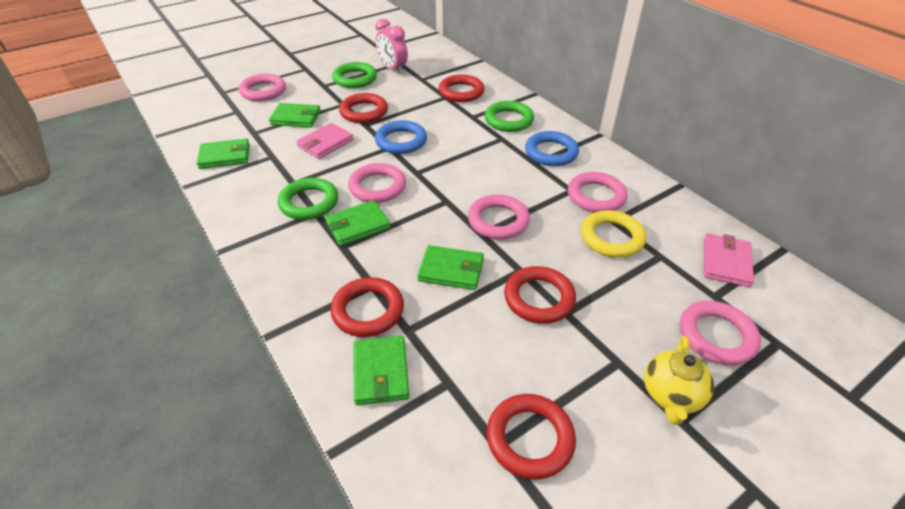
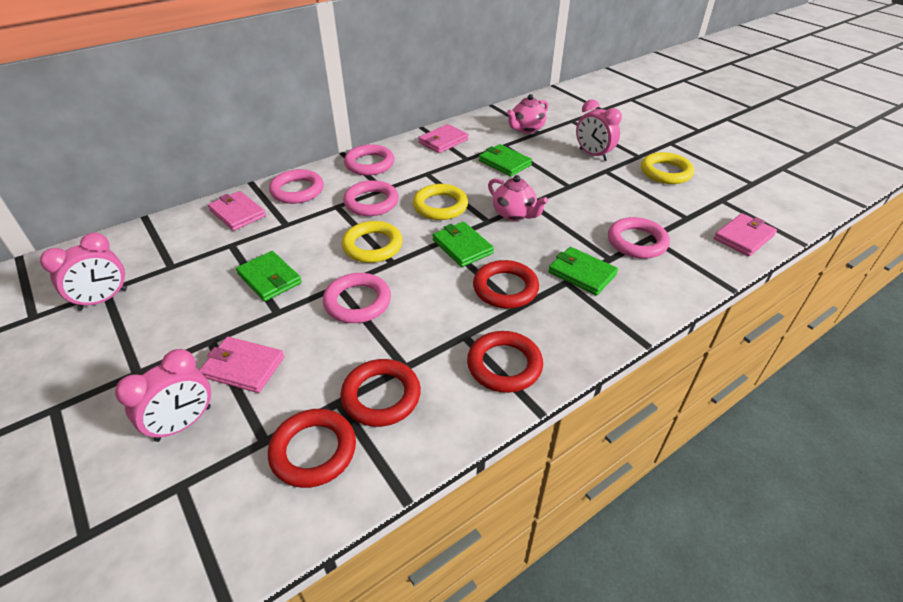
blue ring: [375,120,427,154] [525,131,579,166] = 2 -> none = 0
green ring: [278,178,338,220] [332,62,377,88] [485,101,534,132] = 3 -> none = 0
green wallet: [197,139,250,169] [269,103,321,127] [325,200,390,246] [354,336,409,405] [417,245,484,290] = 5 -> [236,251,302,302] [432,222,494,267] [479,144,532,177] [548,247,618,296] = 4
pink clock: [375,18,408,74] = 1 -> [40,233,127,311] [115,349,211,442] [576,100,622,161] = 3
pink teapot: none = 0 -> [488,175,548,221] [507,94,548,134] = 2
pink wallet: [296,123,354,159] [704,234,754,287] = 2 -> [199,337,284,393] [208,191,266,231] [418,124,468,153] [714,213,777,256] = 4
red ring: [331,277,404,337] [339,93,388,123] [438,74,485,102] [487,394,576,480] [504,266,576,324] = 5 -> [268,409,356,488] [340,359,421,427] [467,331,543,393] [473,260,539,308] = 4
yellow ring: [581,210,646,258] = 1 -> [342,221,403,263] [413,184,468,220] [641,152,694,184] = 3
yellow teapot: [644,336,714,425] = 1 -> none = 0

